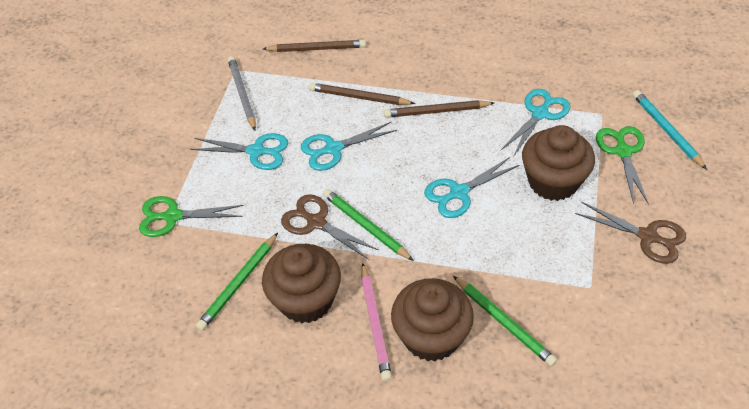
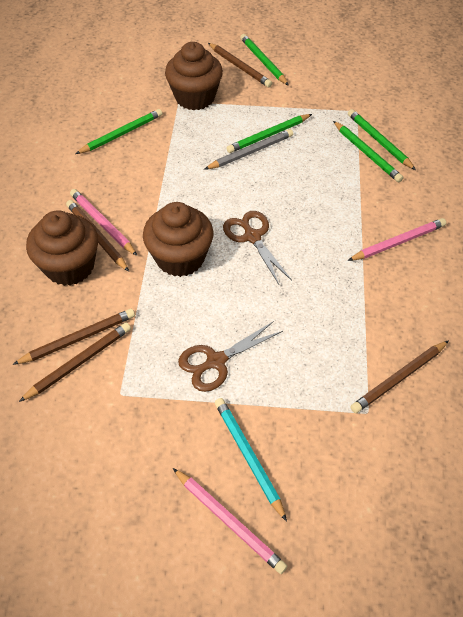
brown pencil: [263,40,366,52] [309,83,415,105] [384,100,494,118] = 3 -> [13,309,135,365] [19,322,131,402] [66,200,129,272] [208,43,272,87] [350,340,449,413] = 5
green pencil: [196,233,278,331] [323,189,414,261] [453,276,557,366] = 3 -> [75,109,163,154] [226,114,312,153] [240,34,289,86] [333,121,403,182] [348,109,416,170] = 5
green scissors: [139,196,244,237] [596,126,649,205] = 2 -> none = 0
pink pencil: [361,263,392,381] = 1 -> [70,189,137,256] [173,468,287,574] [347,218,446,261] = 3
turquoise scissors: [191,133,288,170] [301,122,397,171] [424,157,520,218] [501,89,570,157] = 4 -> none = 0

